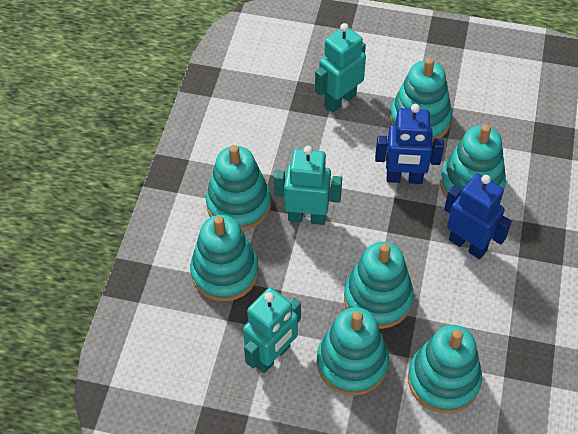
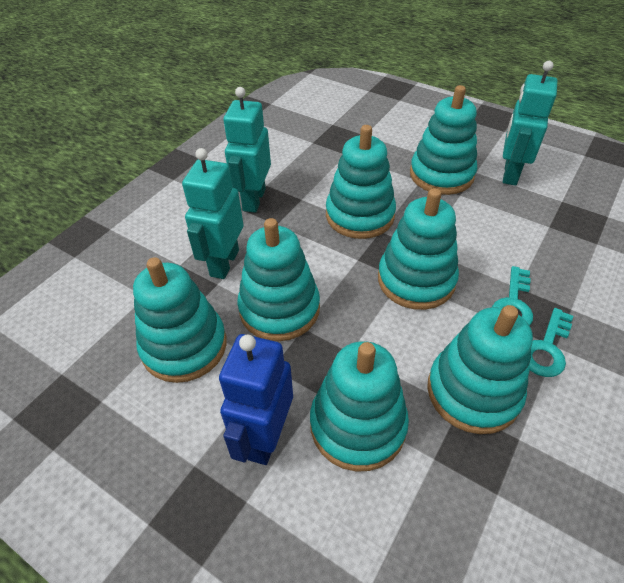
blue robot: [375,104,444,184] [444,174,512,259] = 2 -> [219,334,293,465] = 1
turquoise key: none = 0 -> [492,266,533,326] [530,308,573,377] = 2

